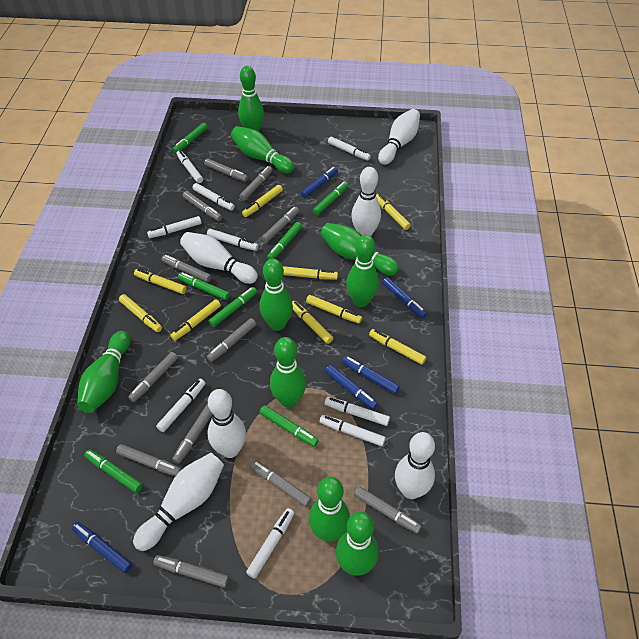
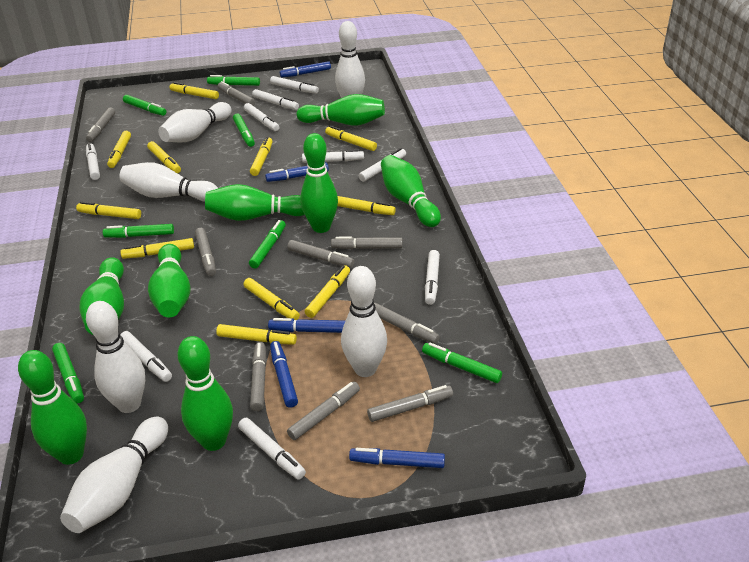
green bowling pin: [77,331,130,413] [231,126,294,173] [238,66,264,131] [259,259,293,331] [270,337,306,408] [309,477,350,542] [321,223,399,275] [336,512,378,576] [346,235,379,307] = 9 -> [18,350,87,465] [80,257,124,335] [148,244,191,317] [177,336,233,451] [205,184,305,221] [297,94,385,126] [300,133,338,233] [381,155,441,227] = 8
grey marker: [116,444,181,476] [128,352,178,402] [153,555,229,588] [161,255,211,282] [172,404,213,464] [183,191,222,221] [204,158,248,182] [207,318,256,362] [239,166,273,201] [250,460,312,507] [262,207,299,243] [354,486,422,534] = 12 -> [86,107,115,142] [195,228,216,276] [218,81,255,106] [250,342,267,411] [287,240,354,268] [287,382,360,440] [331,237,402,249] [367,385,453,422] [374,303,440,344] = 9
yellow marker: [119,294,162,332] [134,269,187,294] [170,299,221,341] [242,185,283,217] [283,266,338,280] [292,301,333,344] [306,295,362,324] [369,329,426,365] [376,194,411,230] = 9 -> [76,202,141,219] [107,131,131,168] [120,238,194,259] [147,141,181,173] [169,82,219,99] [216,324,297,345] [243,278,300,320] [250,137,273,176] [305,265,350,318] [325,126,377,151] [337,196,396,215] = 11

